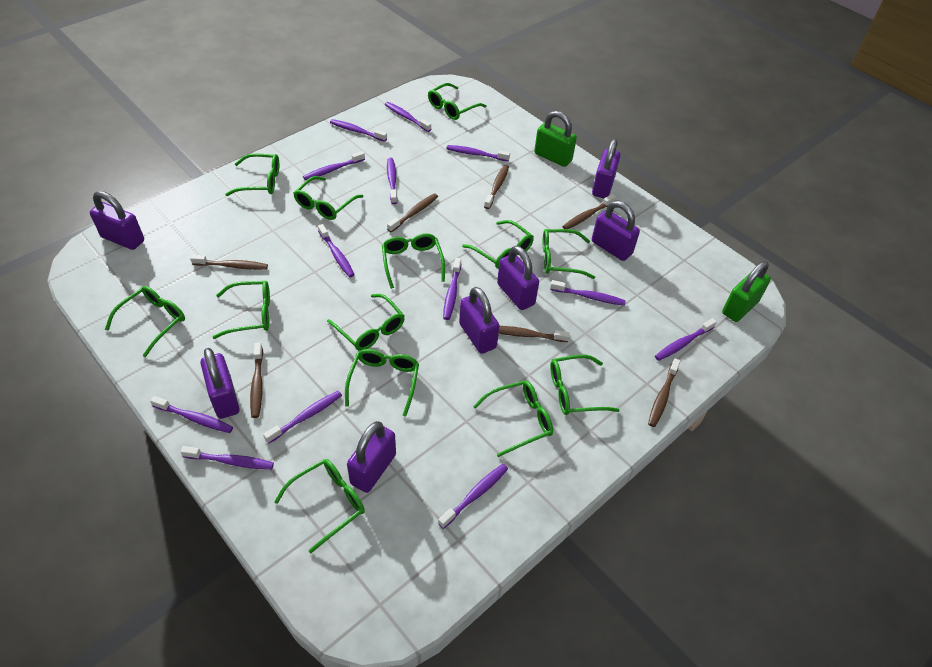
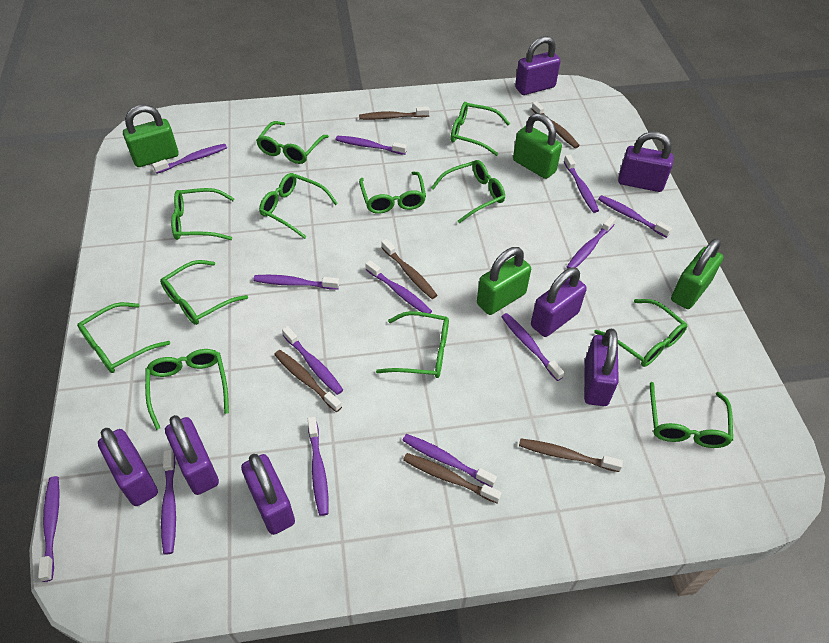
brown toothbrush: [190,255,268,270] [250,343,263,418] [387,193,438,232] [484,165,509,209] [499,326,570,342] [562,194,616,229] [648,358,681,427] = 7 -> [274,350,342,412] [359,107,430,120] [381,239,437,299] [403,453,502,503] [519,438,623,472] [532,101,580,148] = 6
green glasses: [105,286,185,357] [213,281,270,339] [225,153,279,196] [274,459,365,553] [294,176,363,220] [327,294,405,351] [345,349,419,417] [382,233,445,289] [428,83,487,120] [462,220,534,269] [473,380,553,457] [543,229,595,279] [550,355,620,415] = 13 -> [77,302,170,373] [145,349,229,430] [160,260,248,325] [171,188,235,240] [256,121,329,164] [259,173,338,239] [359,172,426,214] [376,311,449,378] [431,160,505,223] [451,102,510,156] [594,299,687,367] [650,382,733,448] = 12
green padlock: [534,111,577,167] [722,261,771,322] = 2 -> [123,105,179,167] [477,247,531,315] [513,113,562,179] [671,238,723,309] = 4

